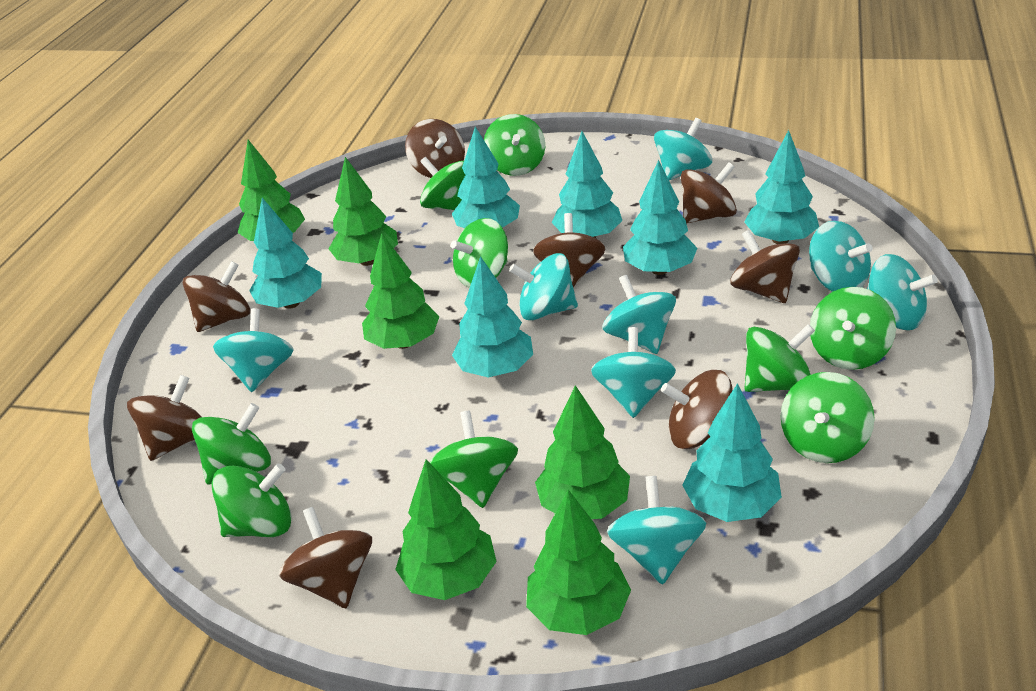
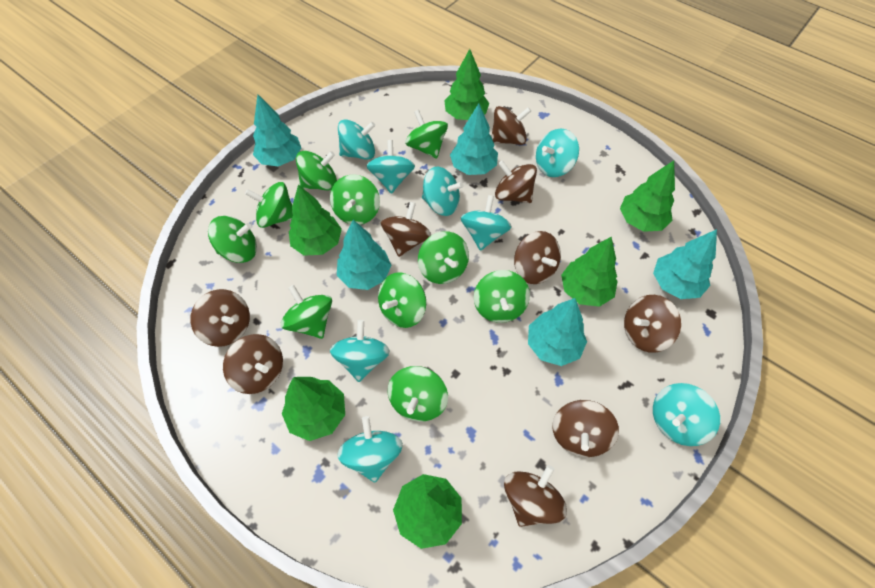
brown spinning top: [127,375,202,461] [183,261,250,332] [279,507,372,608] [405,119,465,178] [533,213,606,287] [661,370,733,449] [681,162,737,223] [730,230,800,303] = 8 -> [190,289,250,347] [223,334,283,394] [381,202,431,257] [491,106,531,145] [495,160,537,203] [504,465,567,527] [514,231,561,284] [552,400,619,457] [624,295,681,353] = 9
green spinning top: [192,403,271,485] [212,463,292,537] [420,157,466,210] [430,410,518,508] [451,218,508,288] [484,114,545,176] [745,324,815,392] [781,372,875,463] [810,287,896,370] = 9 -> [208,216,257,263] [245,182,293,228] [281,285,332,339] [296,151,337,191] [330,174,380,225] [378,272,426,328] [388,366,448,422] [405,110,448,159] [418,231,469,284] [474,270,530,323] = 10
turquoise tree: [249,198,322,309] [452,127,520,228] [452,256,533,378] [552,131,622,238] [623,160,697,275] [682,383,782,522] [744,130,819,244] = 7 -> [253,94,301,166] [337,220,391,290] [450,103,498,175] [528,298,587,366] [653,229,717,299] = 5

